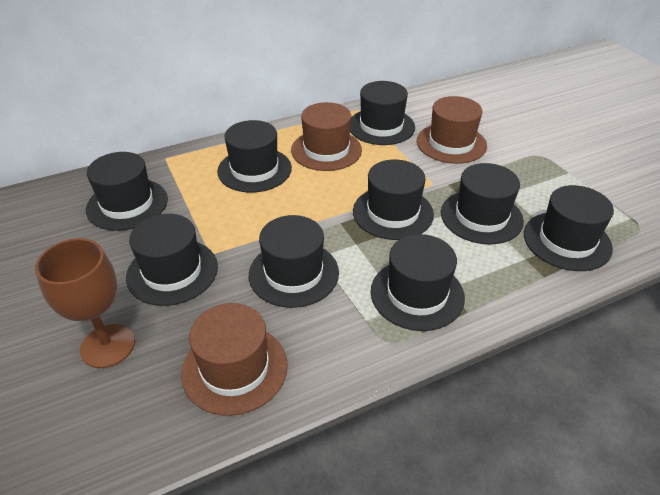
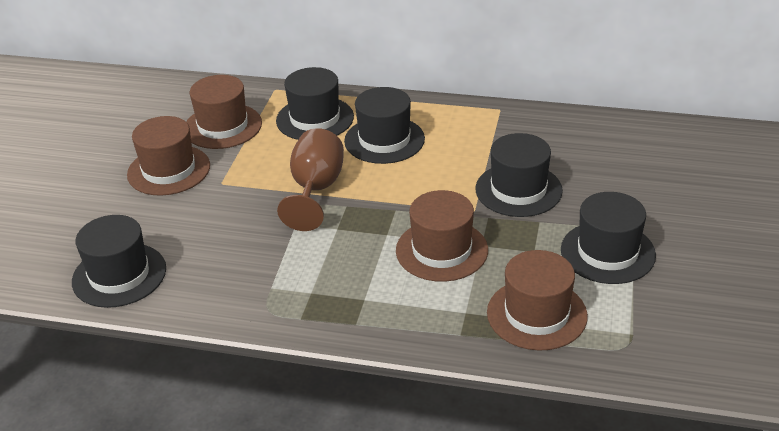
black hat: [86,152,168,231] [126,214,218,306] [217,120,292,193] [249,215,339,308] [350,81,415,145] [353,160,434,240] [370,234,465,331] [441,163,524,245] [524,185,614,271] = 9 -> [72,215,166,308] [276,67,354,140] [344,87,425,164] [475,133,563,217] [561,192,656,284] = 5
brown hat: [181,303,288,416] [291,102,362,171] [417,96,487,164] = 3 -> [127,116,210,196] [186,75,262,149] [396,190,488,282] [487,250,588,351] = 4

